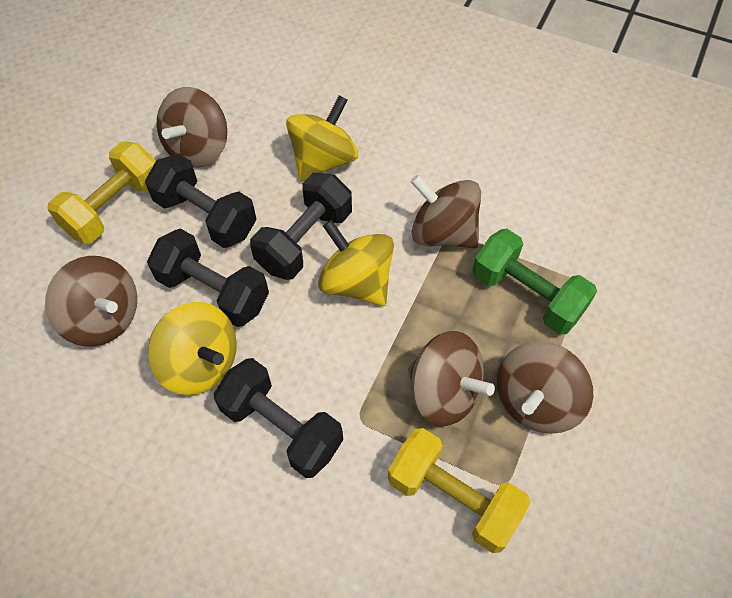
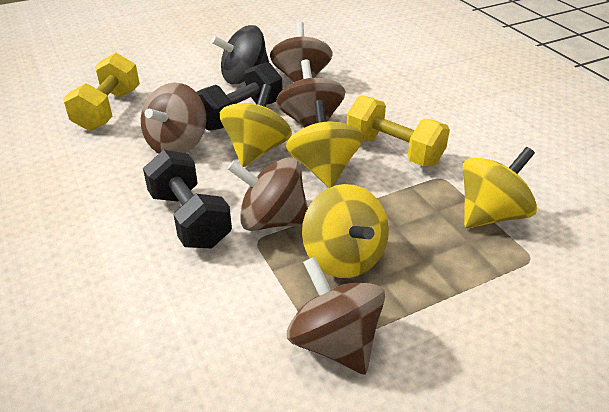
black dumbbell: [145,154,257,248] [147,229,269,327] [214,358,343,478] [250,173,352,280] = 4 -> [143,150,232,248] [196,62,283,131] = 2
black spinning top: none = 0 -> [211,25,269,84] = 1
green dumbbell: [472,229,597,335] = 1 -> none = 0
yellow spinning top: [148,302,237,395] [286,95,358,182] [318,220,394,306] = 3 -> [220,84,292,167] [286,100,364,188] [302,184,389,278] [463,147,537,228] = 4

